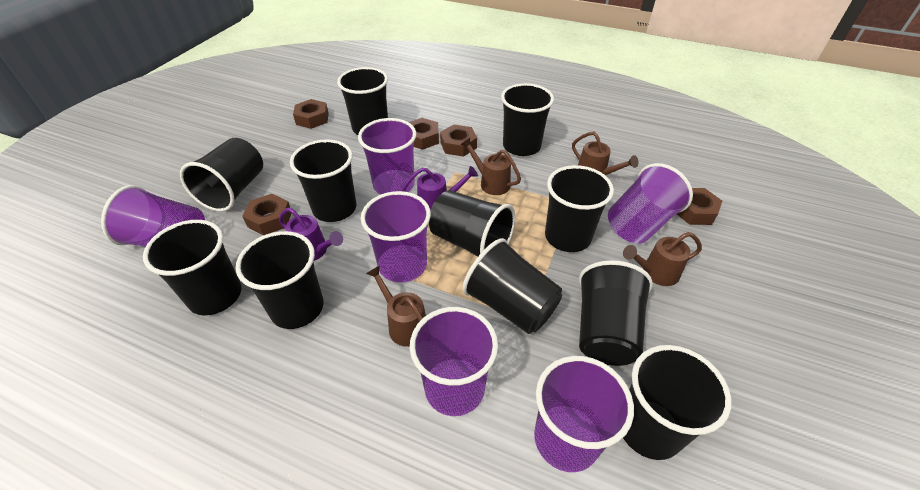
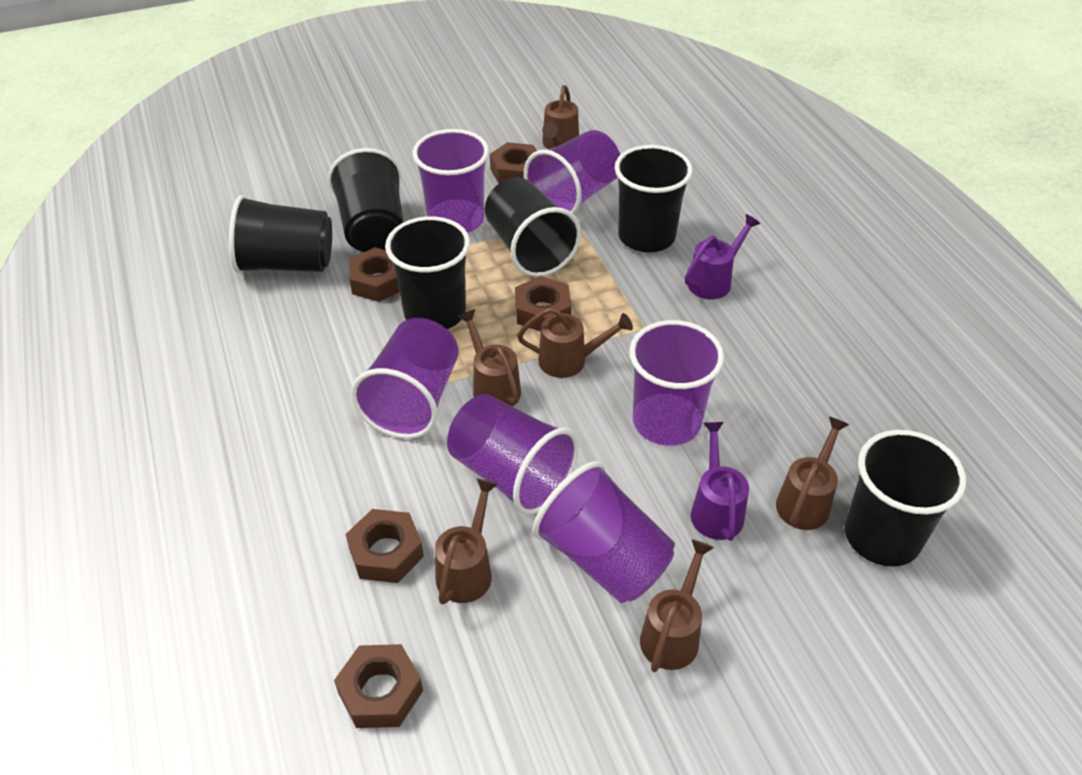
black cup: [143,220,242,315] [180,138,263,212] [236,231,324,329] [290,139,357,222] [337,67,388,135] [429,190,515,257] [462,238,562,334] [501,83,554,156] [545,165,614,252] [579,260,653,366] [623,345,732,460] = 11 -> [229,195,332,273] [328,148,404,252] [385,216,470,329] [485,177,581,277] [615,145,693,252] [845,430,966,567] = 6
brown watering can: [366,265,426,347] [460,138,521,195] [572,132,639,175] [623,232,702,286] = 4 -> [435,479,498,605] [457,309,521,407] [517,307,633,378] [542,85,579,149] [640,539,714,672] [776,417,849,530] = 6

